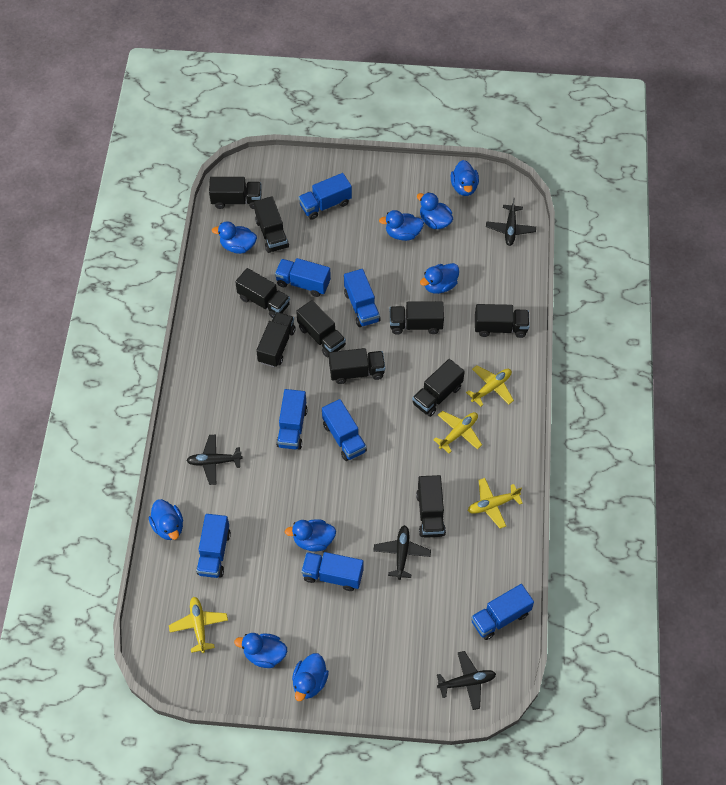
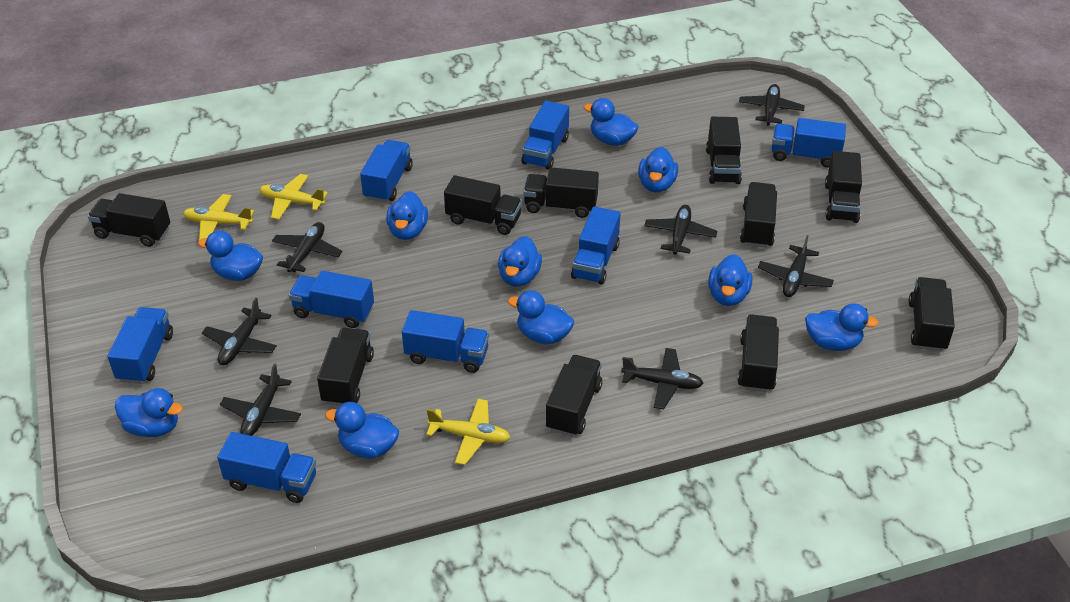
black plane: [186,435,243,485] [373,525,431,580] [437,651,496,710] [486,198,536,246] = 4 -> [202,298,277,365] [220,363,301,436] [272,222,342,272] [621,348,703,409] [644,205,717,255] [739,84,805,126] [758,235,834,297] = 7
blue duck: [149,499,183,540] [212,221,257,254] [234,633,287,668] [285,519,336,551] [292,653,329,701] [379,210,424,241] [417,192,453,229] [420,263,459,294] [451,160,479,196] = 9 -> [115,388,183,437] [198,231,263,281] [325,402,399,459] [386,191,428,240] [498,236,542,287] [508,290,574,344] [584,98,639,146] [638,147,678,193] [708,254,752,306] [805,303,879,351] = 10
yellow plane: [169,597,228,653] [433,411,482,453] [466,365,514,407] [468,478,523,529] = 4 -> [183,194,254,240] [259,174,328,220] [426,399,511,465] = 3

